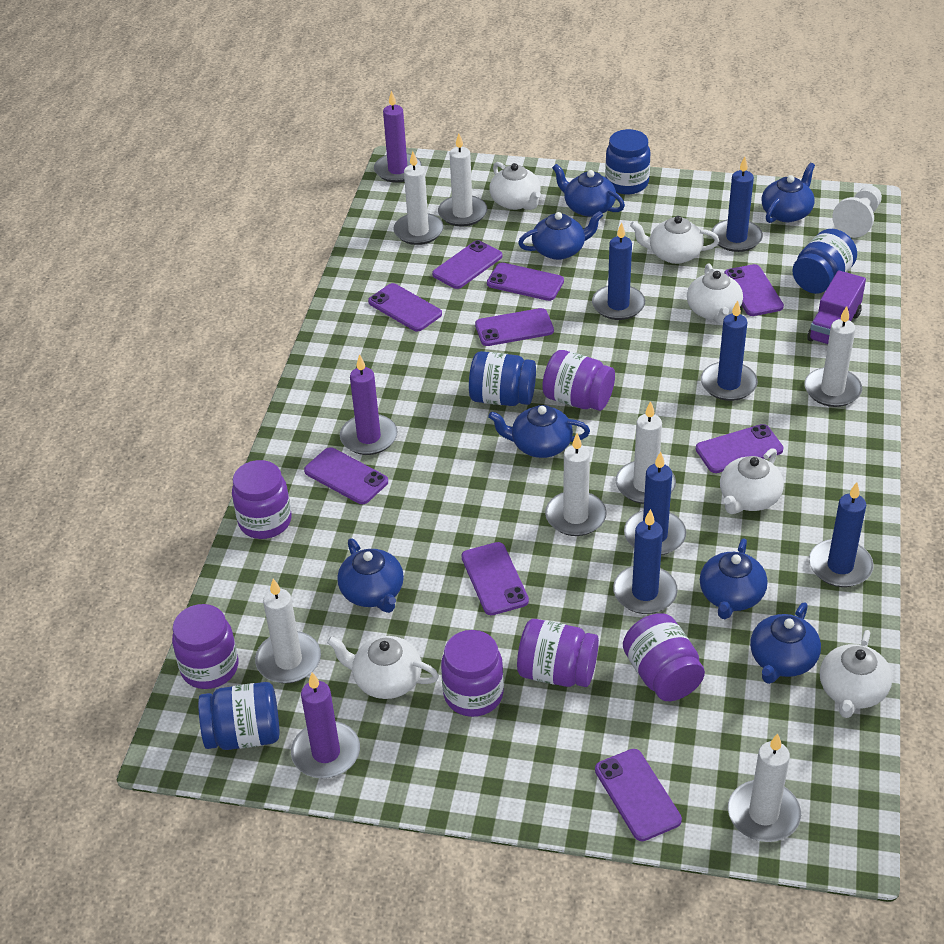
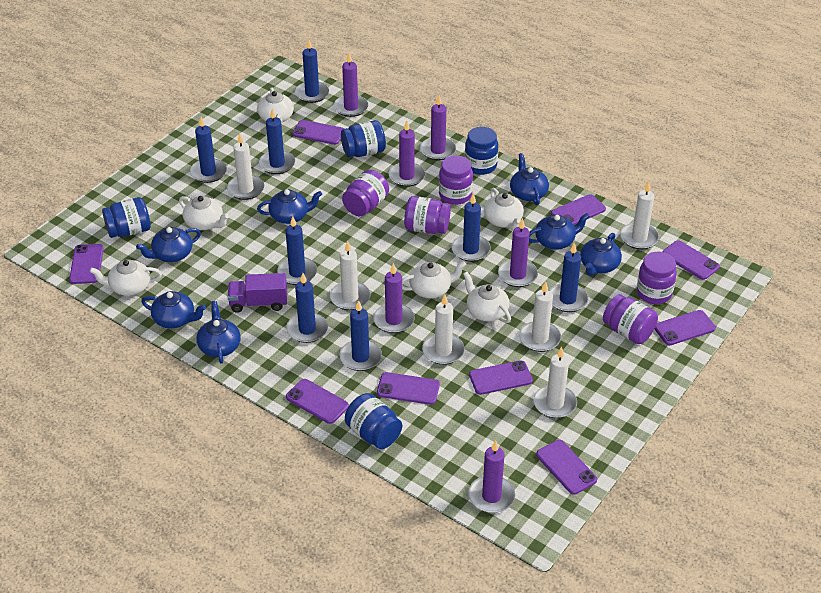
blue candle: [592,222,645,320] [613,509,678,614] [624,452,686,555] [701,300,758,401] [712,157,763,252] [809,482,874,587] = 6 -> [190,117,227,183] [259,108,295,174] [277,216,317,285] [286,273,328,343] [295,39,329,103] [339,300,382,371] [451,193,491,262] [549,242,589,312] = 8
purple candle: [291,672,360,778] [340,354,397,455] [374,90,422,183] = 3 -> [334,53,368,117] [373,263,415,333] [389,121,425,187] [420,95,456,161] [469,440,515,513] [498,218,538,287] = 6
purple jar: [172,604,238,689] [232,460,292,539] [441,630,504,717] [517,619,599,687] [542,350,615,411] [623,613,705,701] = 6 -> [342,170,389,216] [404,196,451,234] [439,156,473,205] [603,294,658,344] [637,252,677,304] = 5
white candle: [255,579,321,684] [393,151,444,245] [438,134,487,227] [545,433,607,536] [616,401,676,504] [728,734,801,842] [804,306,862,407] = 7 -> [227,133,264,200] [330,241,370,310] [422,294,465,365] [519,281,561,352] [533,347,577,418] [620,181,659,250] = 6
white pawn: [832,186,882,238] = 1 -> none = 0

